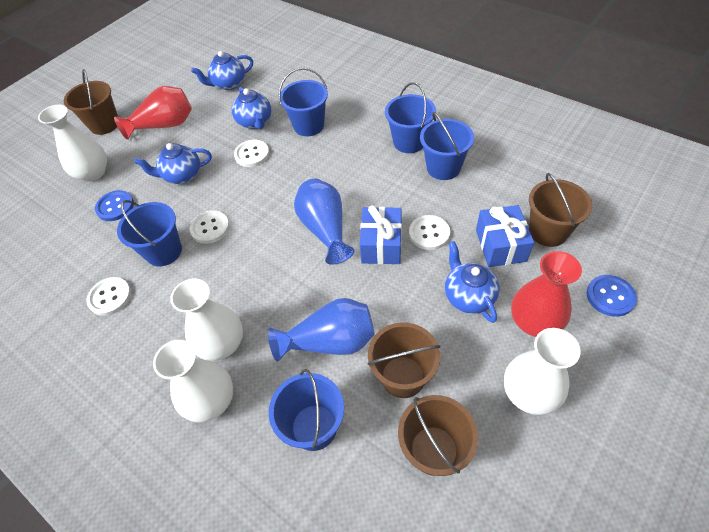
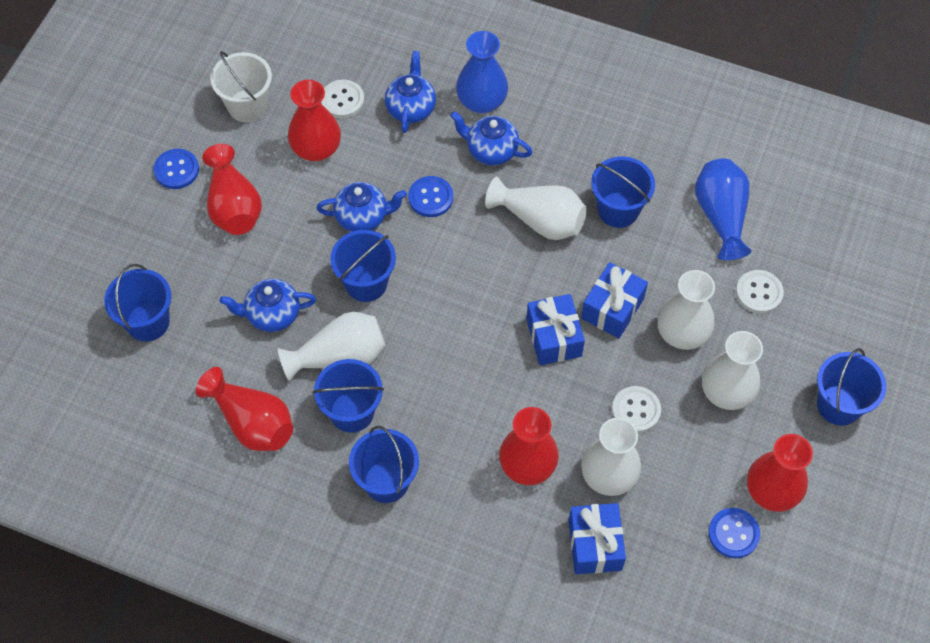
blue bucket: [117,200,182,267] [269,369,344,451] [279,68,328,136] [385,82,436,153] [420,112,474,180] = 5 -> [104,264,171,341] [313,359,384,433] [330,230,396,302] [349,426,419,503] [591,156,655,228] [817,348,886,425] = 6
blue button: [95,190,134,221] [587,275,637,317] = 2 -> [153,149,199,189] [408,176,453,217] [708,508,760,558] = 3
blue gift: [360,205,402,264] [476,205,534,267] = 2 -> [526,294,585,365] [568,503,626,574] [581,262,648,338] = 3
brown bucket: [64,69,118,135] [367,322,440,398] [398,395,478,476] [529,173,592,247] = 4 -> none = 0
red vase: [114,86,192,140] [511,251,582,337] = 2 -> [196,367,293,451] [202,144,262,235] [288,80,341,161] [499,407,559,485] [747,434,813,512] = 5
white bucket: none = 0 -> [211,51,272,122] = 1
white button: [87,277,131,316] [190,210,230,244] [234,140,269,167] [409,215,450,250] = 4 -> [321,80,364,118] [612,386,661,433] [736,270,784,314] = 3
white vase: [38,105,107,182] [153,340,233,423] [170,278,243,361] [504,328,581,415] = 4 -> [278,312,386,382] [485,177,587,240] [581,418,641,496] [658,270,715,350] [702,331,763,410] = 5

